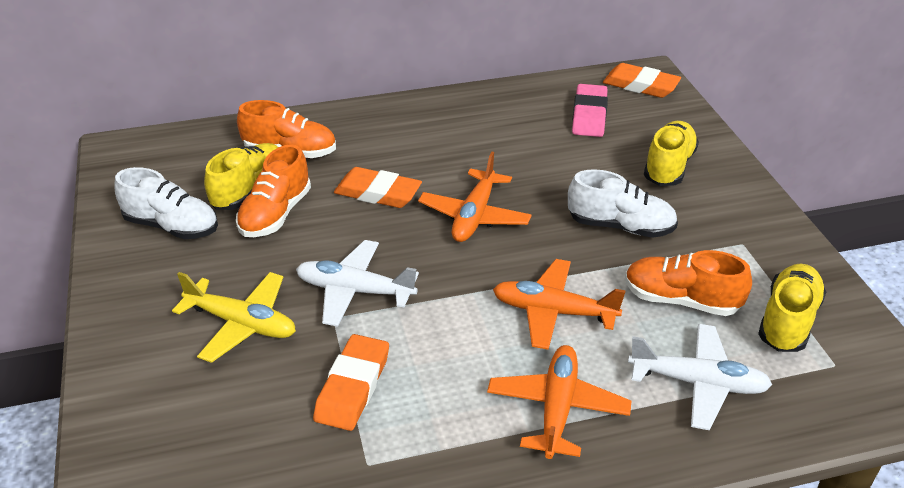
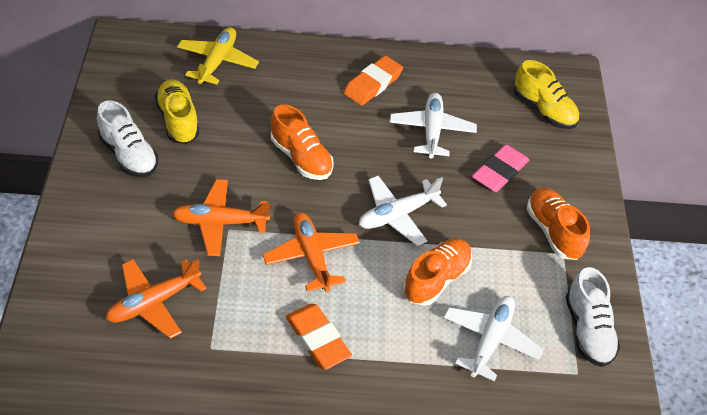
orange eraser: [313,334,389,431] [334,167,422,208] [603,63,681,98] = 3 -> [286,304,352,370] [344,56,403,106] = 2
white plane: [296,240,419,327] [628,324,772,430] = 2 -> [359,176,447,246] [390,93,477,158] [443,296,544,381] = 3
yellow shoe: [204,143,278,210] [644,121,699,186] [758,264,826,352] = 3 -> [155,80,199,144] [514,60,579,129] = 2

